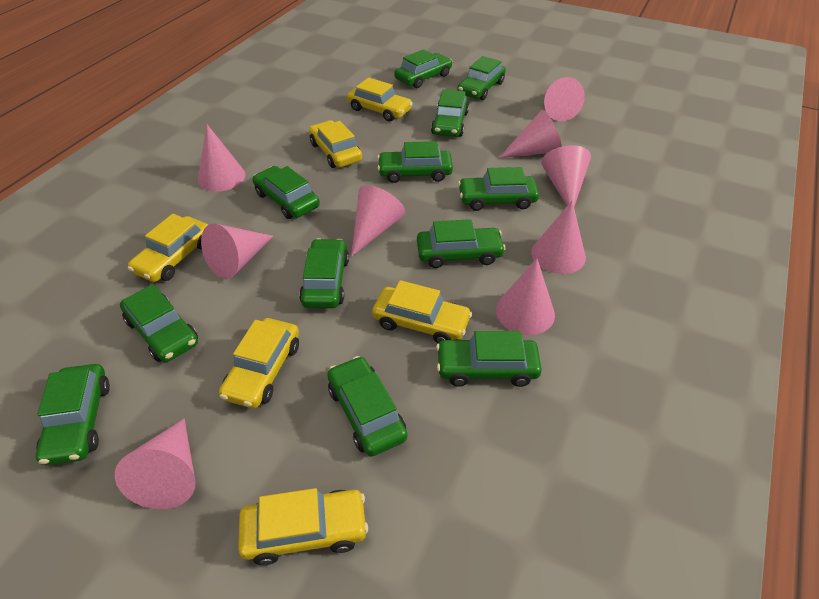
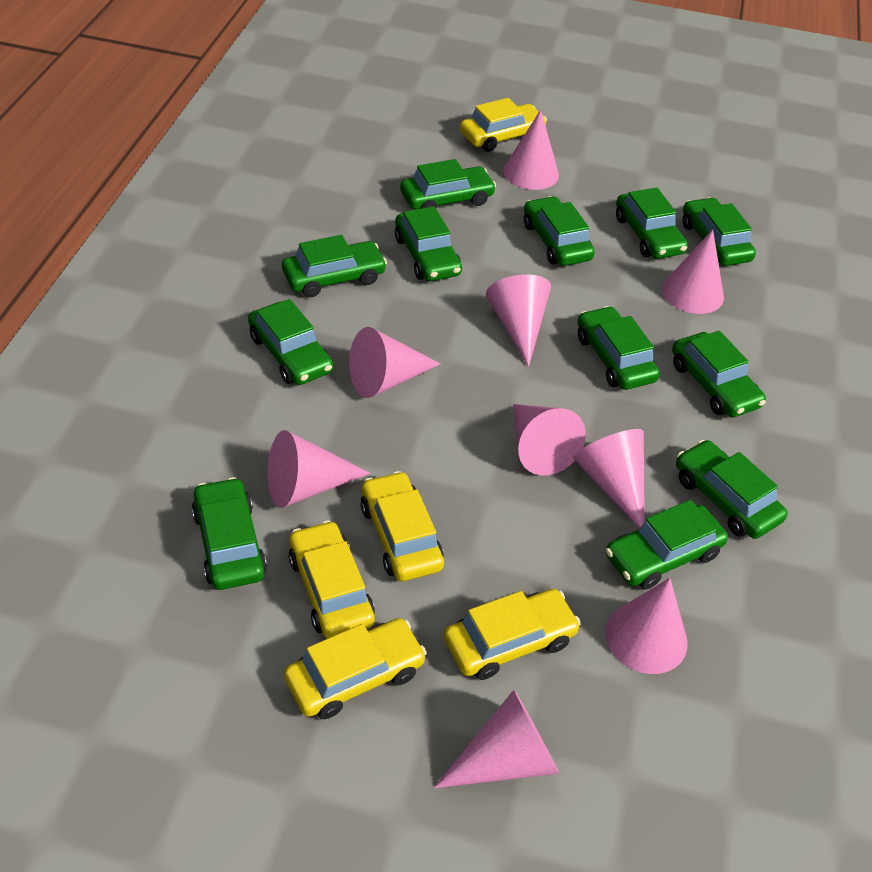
yellow car: [128,214,208,282] [219,318,299,408] [238,488,368,565] [309,120,362,168] [347,77,413,122] [372,280,472,344] = 6 -> [284,618,427,719] [288,520,375,639] [361,471,444,581] [444,589,581,680] [460,98,547,152] = 5

